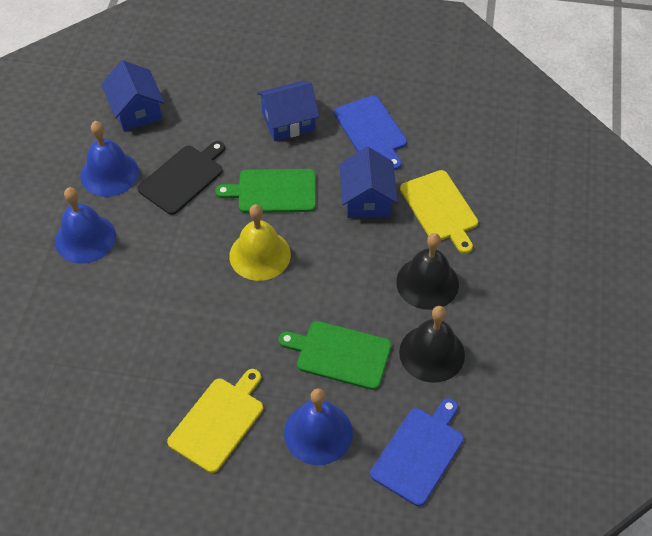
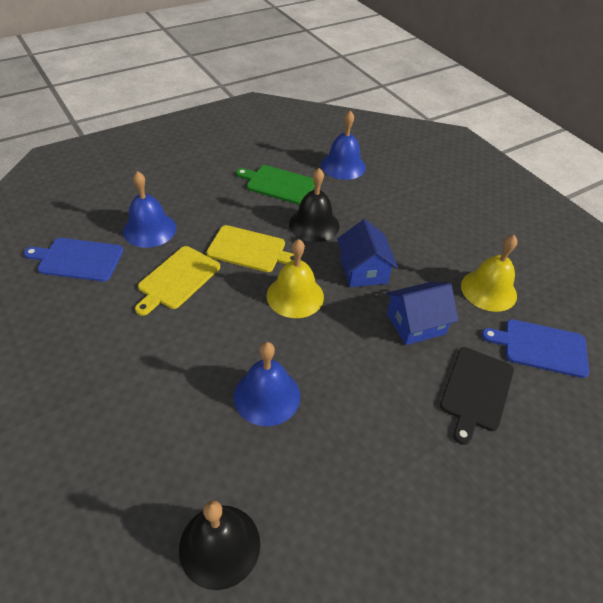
blue house: [101,60,165,131] [257,81,320,141] [340,147,397,218] = 3 -> [337,219,398,287] [386,282,459,345] = 2
green cutting board: [215,169,316,213] [278,321,392,390] = 2 -> [236,165,315,205] = 1
yellow bell: [229,204,291,281] = 1 -> [267,239,324,318] [461,235,517,312] = 2

